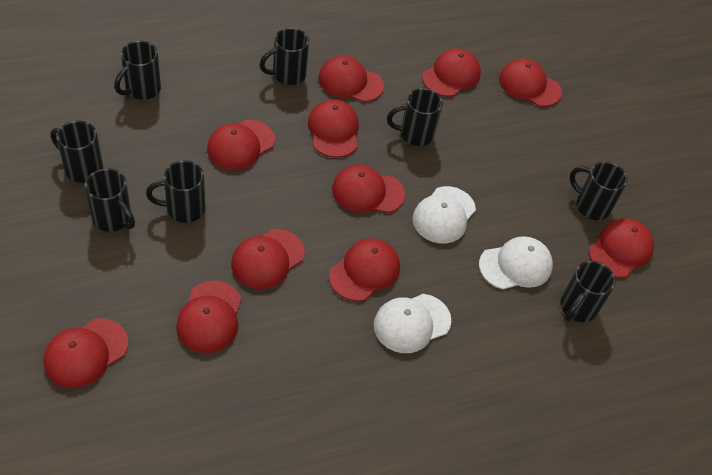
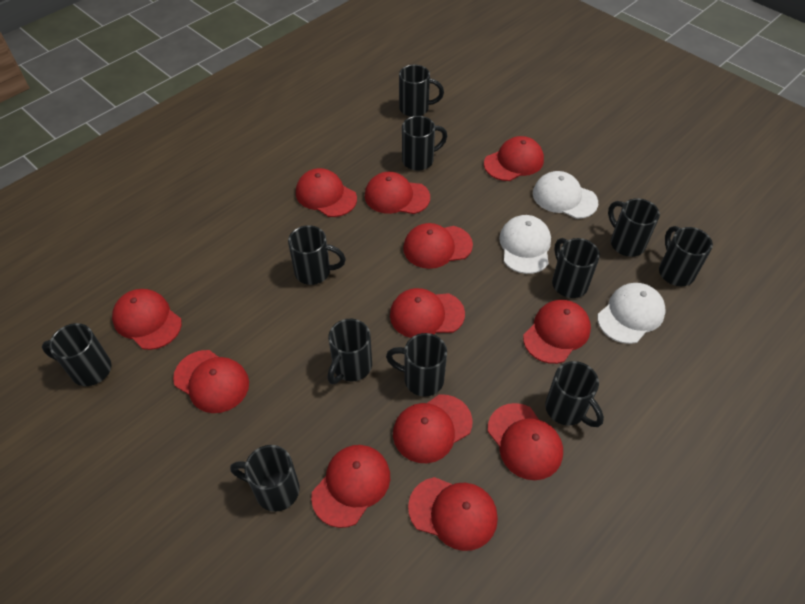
black mug: [51,121,103,183] [85,168,135,232] [114,41,161,100] [146,160,205,223] [259,28,309,85] [387,88,443,146] [560,261,616,322] [570,162,628,220] = 8 -> [42,323,112,386] [230,445,300,512] [288,225,346,285] [328,319,372,384] [386,333,447,396] [399,65,444,117] [402,116,447,171] [545,361,604,427] [552,238,600,298] [608,198,660,257] [659,226,713,286] = 11
red cap: [43,318,129,388] [176,281,241,353] [207,120,275,170] [231,229,305,289] [308,99,359,158] [318,55,384,102] [329,238,400,301] [332,164,405,213] [422,48,481,97] [499,59,562,107] [589,218,654,278] = 11 -> [112,289,182,350] [173,350,249,413] [296,168,357,217] [311,445,390,528] [365,172,430,214] [390,288,465,338] [393,395,472,463] [403,223,473,269] [408,477,498,551] [484,136,544,181] [488,403,563,480] [523,300,591,364] = 12

